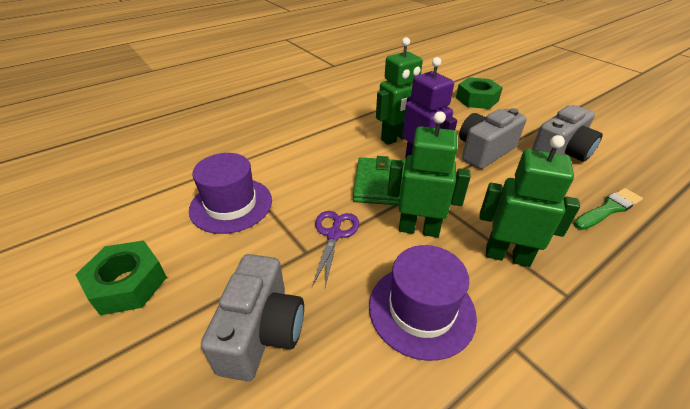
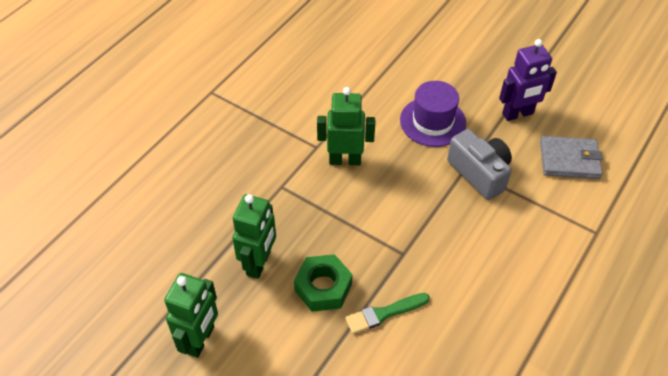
green nut: [75,240,167,315] [456,77,503,109] = 2 -> [294,254,353,312] = 1
green wallet: [353,156,405,205] = 1 -> none = 0
grey camera: [201,254,304,381] [459,108,527,169] [532,105,603,162] = 3 -> [447,129,512,200] = 1
grey wallet: none = 0 -> [540,136,603,179] = 1
purple hat: [189,153,272,234] [369,245,477,361] = 2 -> [400,81,466,147] = 1
purple scissors: [312,211,359,287] = 1 -> none = 0

